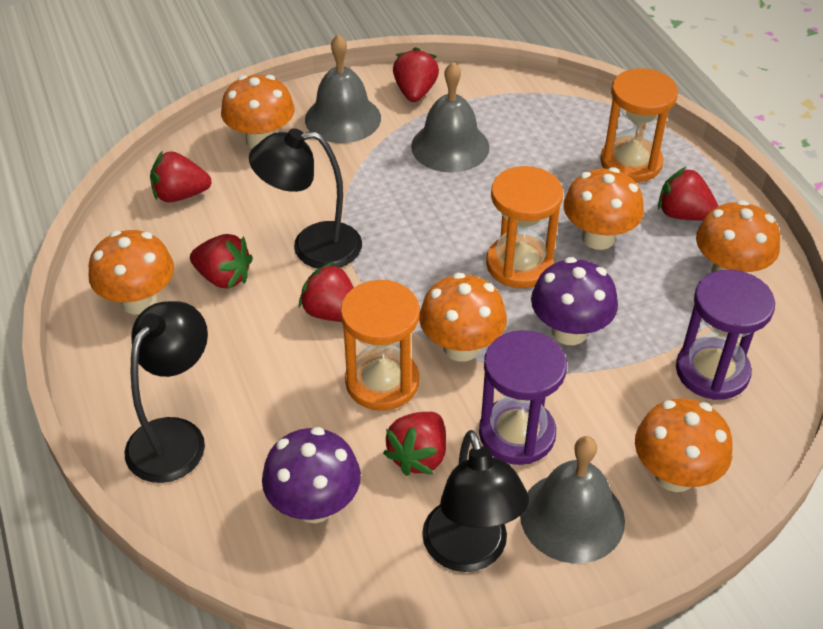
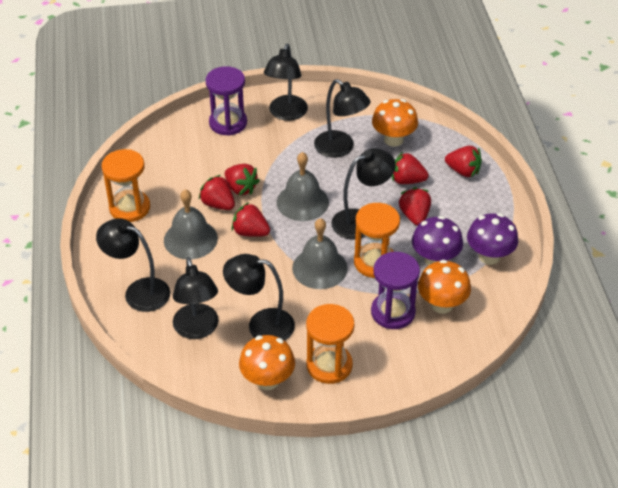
black lamp: [124,301,208,483] [249,128,362,269] [422,430,529,572] = 3 -> [96,218,170,312] [173,257,219,339] [223,254,295,341] [264,44,308,121] [314,79,371,158] [331,148,396,240] = 6
orange mushroom: [89,230,174,315] [221,75,295,149] [419,273,507,362] [563,167,644,250] [635,398,732,492] [696,200,780,273] = 6 -> [239,335,295,390] [372,99,418,147] [418,260,471,314] = 3

